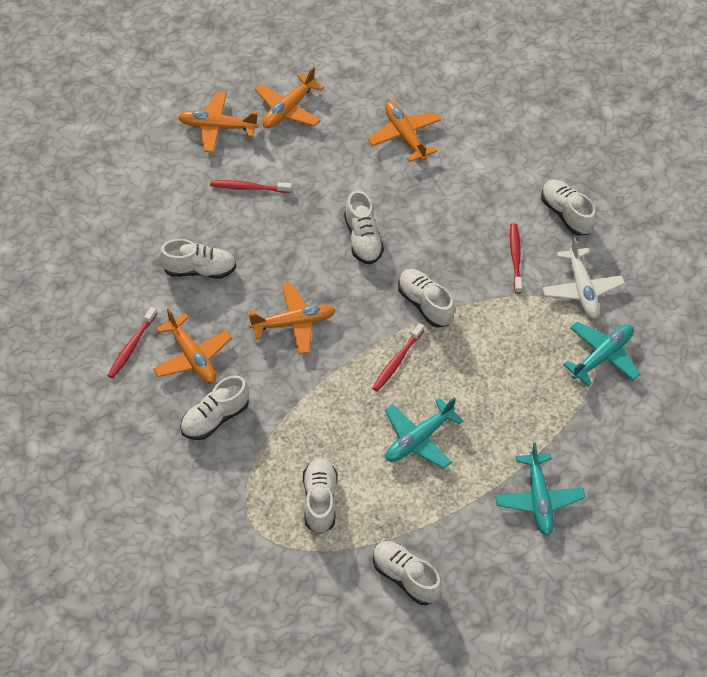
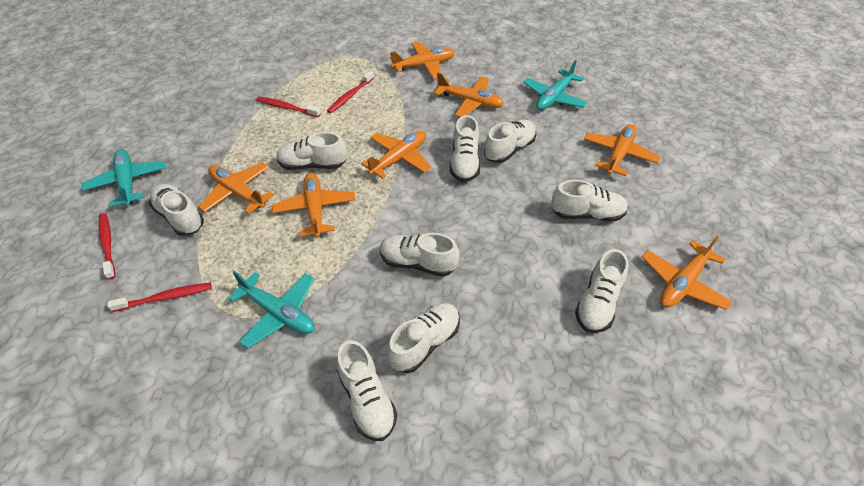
orange plane: [153,308,232,384] [178,92,259,153] [249,283,336,354] [255,67,324,128] [368,101,441,162] = 5 -> [198,162,274,214] [272,173,355,238] [361,131,431,179] [390,42,455,79] [434,72,504,117] [584,124,660,176] [642,236,732,310] = 7
white plane: [542,237,625,319] = 1 -> none = 0
white shoe: [159,239,236,279] [180,376,249,440] [303,458,338,534] [344,190,384,264] [373,541,442,605] [398,269,455,328] [541,179,596,236] = 7 -> [149,184,204,236] [276,132,347,170] [337,340,397,441] [380,233,460,277] [387,303,460,373] [450,115,480,182] [484,120,536,163] [551,180,628,222] [575,249,628,333] = 9

